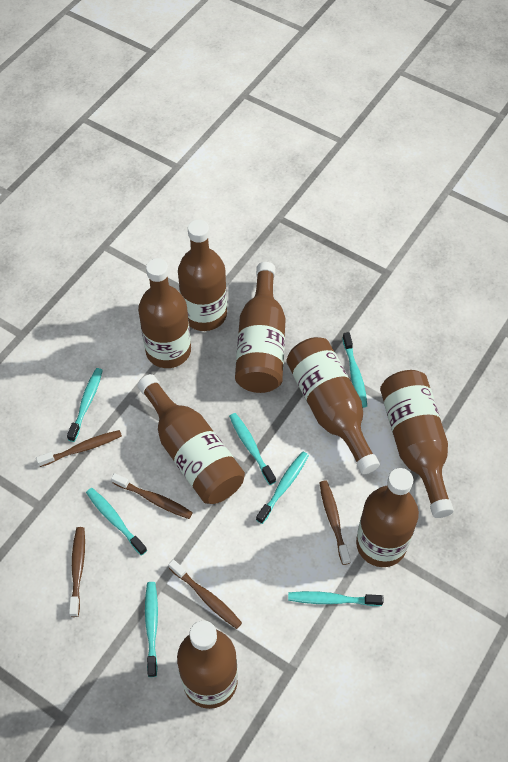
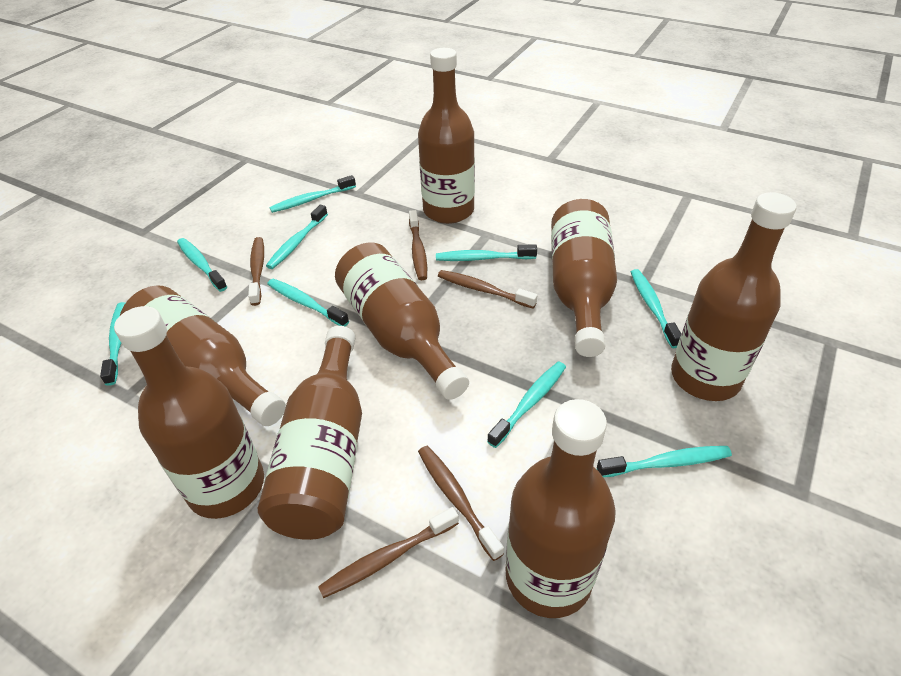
turquoise toothbrush: [67,368,103,442] [86,488,147,555] [145,582,158,677] [229,413,276,485] [256,452,309,524] [288,591,384,606] [342,332,367,408] = 7 -> [100,302,125,386] [177,238,227,292] [266,205,328,269] [267,279,349,327] [269,175,356,213] [436,244,537,261] [487,361,566,448] [597,446,732,477] [631,269,681,348] = 9

